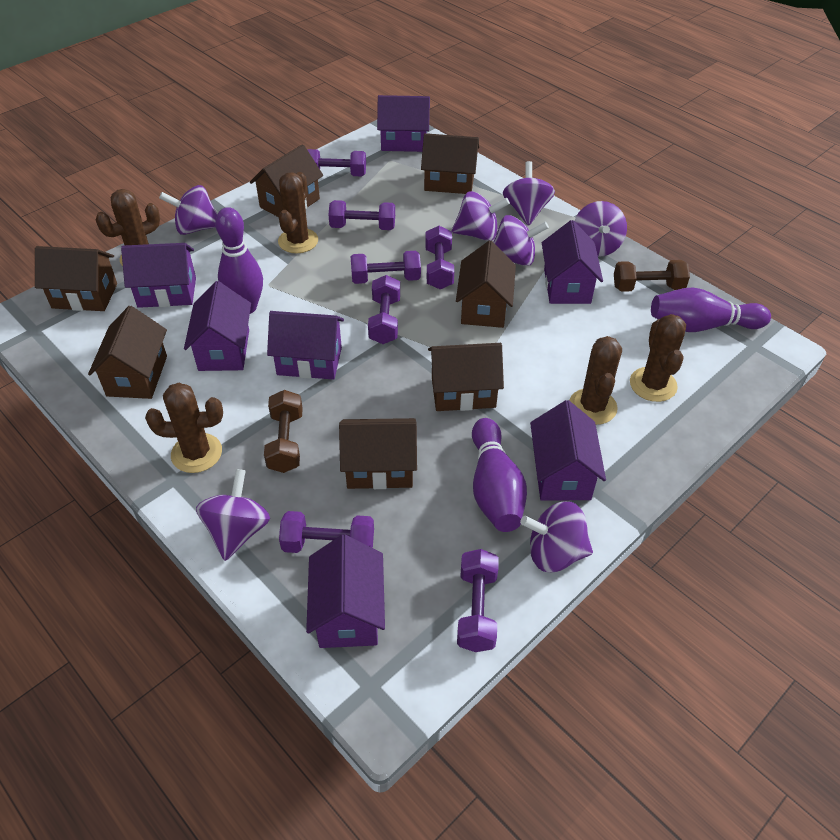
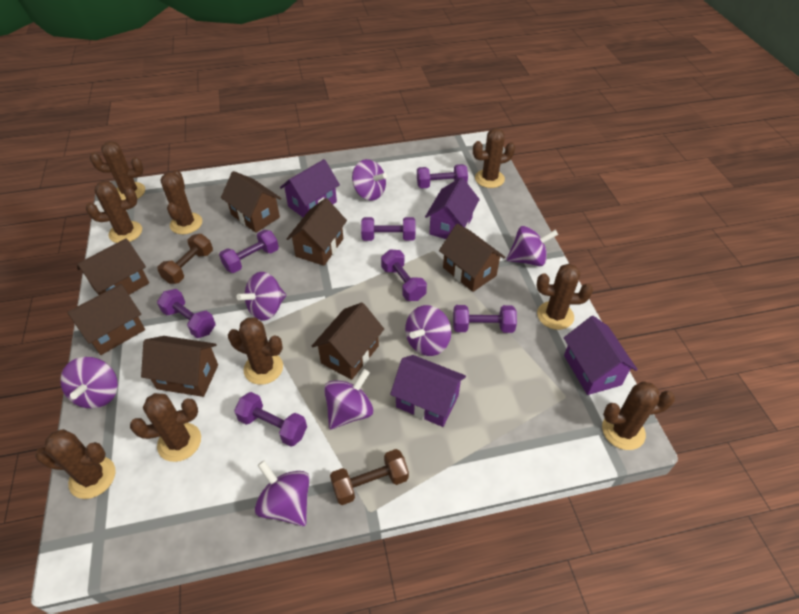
brown cactus: [96,189,160,266] [145,383,223,473] [278,172,318,253] [569,336,622,425] [630,314,686,402] = 5 -> [35,429,116,499] [86,181,142,243] [90,141,145,200] [130,393,201,462] [160,170,202,234] [228,317,283,385] [473,128,515,188] [537,264,593,330] [602,381,675,450] = 9
purple bowling pin: [215,207,263,314] [472,418,527,532] [651,287,771,332] = 3 -> none = 0
purple house: [121,243,196,308] [184,281,251,371] [267,311,344,380] [306,535,385,648] [377,95,430,152] [530,400,606,501] [542,220,603,304] = 7 -> [280,159,340,217] [390,355,466,427] [425,177,480,239] [564,316,638,395] = 4

